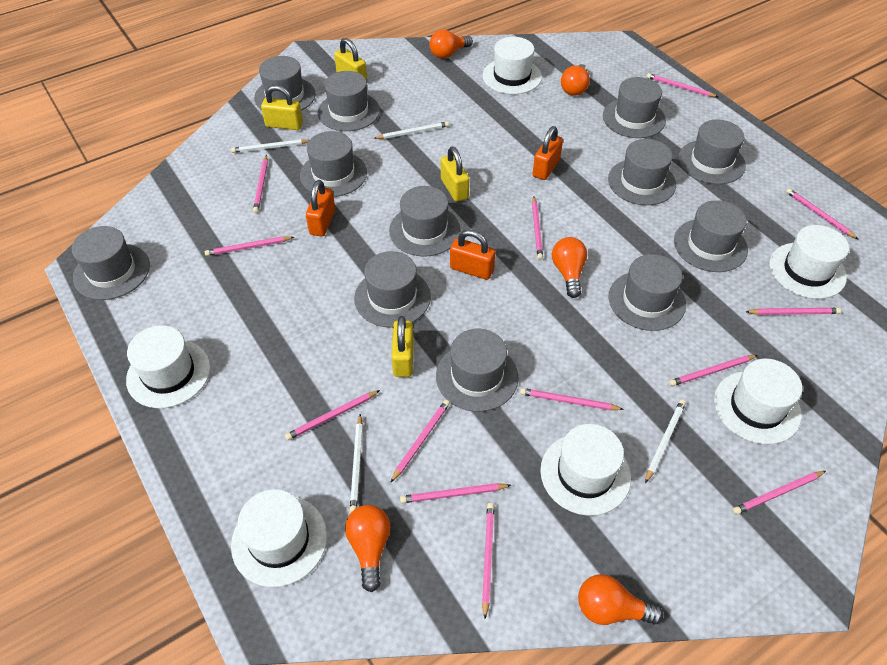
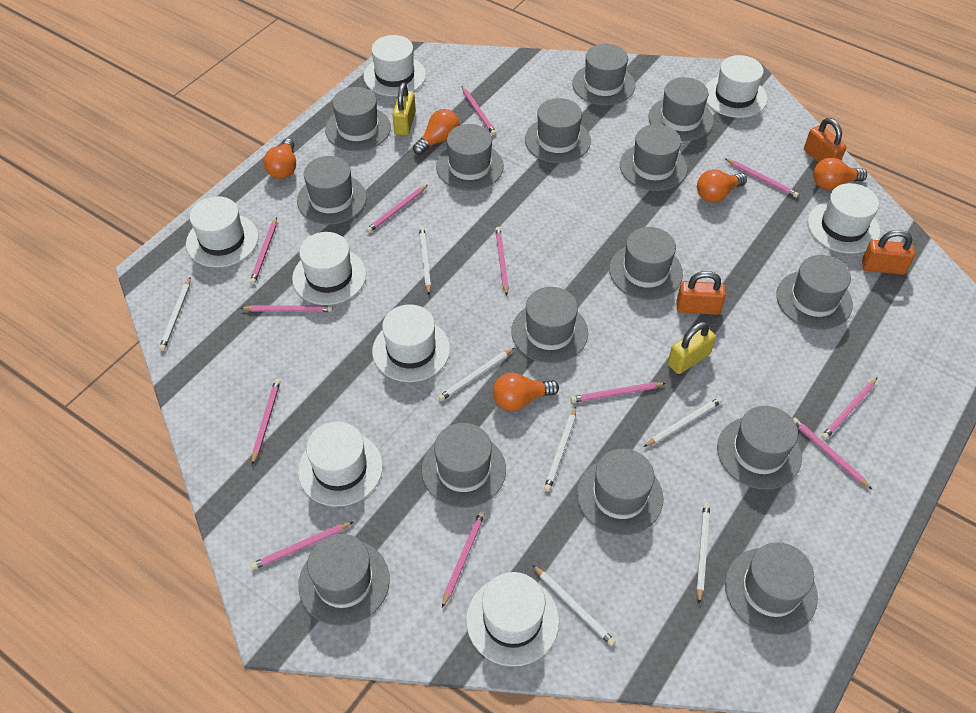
grey hat: [72,226,150,300] [254,56,316,111] [300,131,367,197] [318,71,380,131] [354,251,431,328] [389,186,461,257] [436,329,519,412] [603,77,666,138] [608,139,676,205] [609,254,686,331] [674,200,748,272] [678,119,746,184] = 12 -> [297,156,367,225] [298,534,390,626] [325,87,391,151] [422,423,506,508] [436,124,504,191] [511,287,588,363] [525,98,591,163] [572,44,635,105] [577,449,663,535] [609,227,683,300] [620,124,687,191] [649,77,714,141] [717,406,802,490] [725,542,818,635] [776,255,853,329] = 15
pink pencil: [205,236,294,256] [253,155,268,213] [285,390,380,440] [390,400,450,483] [400,483,511,503] [482,503,494,618] [520,388,624,410] [532,196,543,260] [647,73,718,97] [669,355,758,386] [733,471,826,515] [746,308,841,315] [786,188,858,239] = 13 -> [240,305,333,312] [250,217,277,284] [250,522,353,570] [252,379,281,465] [366,185,428,233] [442,511,485,608] [462,86,496,136] [495,227,509,295] [571,382,666,403] [724,158,799,198] [793,418,872,490] [821,378,877,440] = 12
white hat: [126,325,210,408] [231,489,327,587] [483,37,542,94] [540,424,631,516] [714,359,802,444] [769,225,849,299] = 6 -> [186,196,259,267] [292,232,366,305] [298,422,383,507] [364,35,426,96] [372,304,450,382] [466,572,559,666] [706,55,767,118] [808,183,880,254] = 8
white pencil: [231,139,309,153] [350,414,363,512] [374,121,449,139] [645,400,686,483] = 4 -> [159,278,191,351] [419,227,431,295] [438,348,514,401] [533,565,616,646] [544,407,576,491] [644,397,723,447] [696,503,710,604] = 7
yellow padlock: [261,85,303,130] [334,38,367,81] [392,316,414,377] [441,147,469,202] = 4 -> [392,82,416,136] [668,322,716,374] = 2

